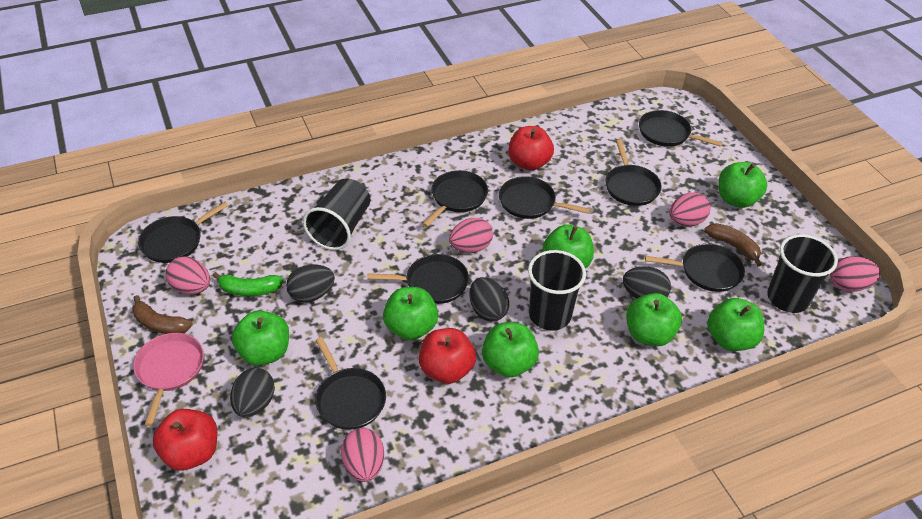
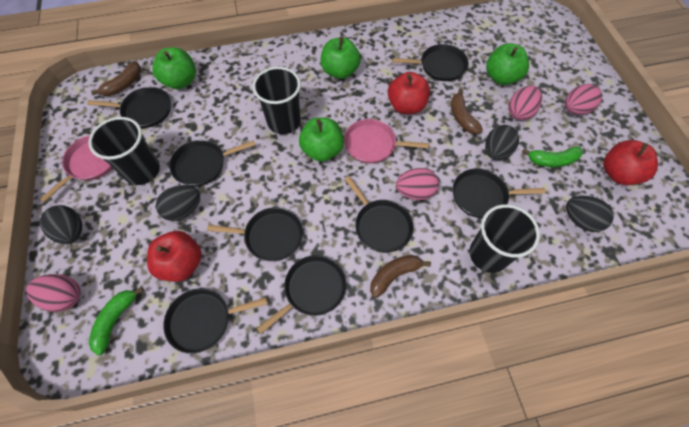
brown banana: [132,295,193,334] [704,223,762,267] = 2 -> [91,62,141,96] [370,255,431,298] [451,88,483,134] = 3
green apple: [232,310,289,366] [383,287,438,340] [482,322,539,377] [542,224,594,269] [626,293,682,346] [707,298,764,351] [718,162,767,208] = 7 -> [152,47,196,89] [299,117,344,162] [320,37,361,79] [486,43,529,85] = 4
green banana: [213,272,284,296] = 1 -> [89,287,144,356] [522,146,583,167] = 2
pink egg: [165,257,210,294] [341,428,384,482] [449,218,493,253] [669,193,711,226] [830,256,881,292] = 5 -> [26,274,81,312] [396,168,439,200] [508,86,542,120] [565,84,602,115] = 4
pink pan: [133,333,204,426] = 1 -> [40,135,112,203] [344,119,430,163] = 2

